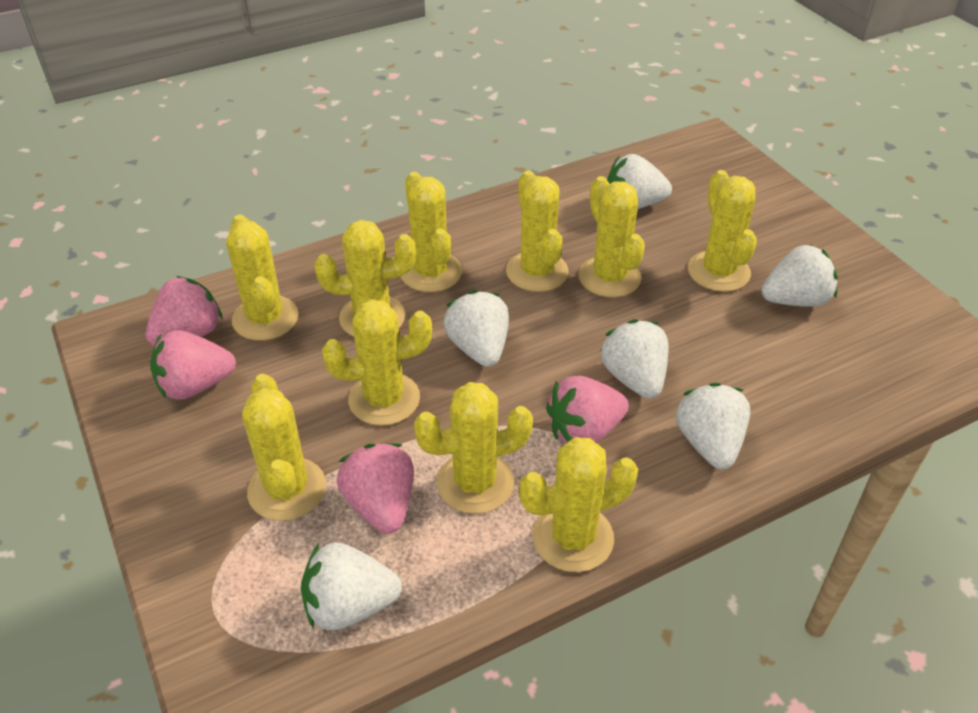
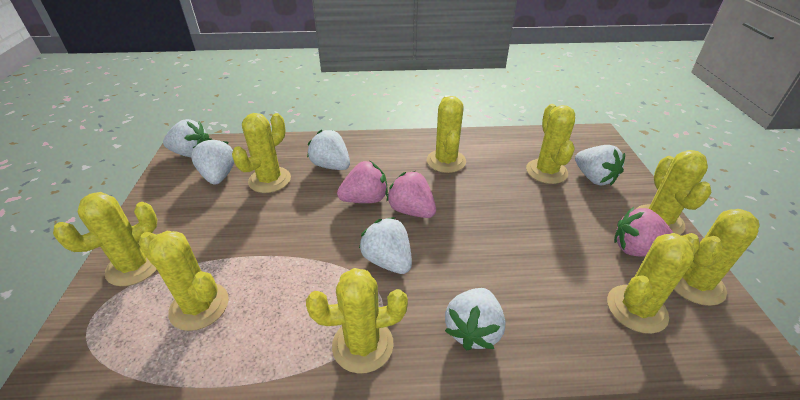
pink strawberry: [146,276,223,346] [150,330,236,400] [337,443,414,534] [546,376,629,443] = 4 -> [337,161,388,203] [386,171,436,218] [614,207,673,256] = 3
yellow cactus: [226,214,299,341] [242,374,326,521] [315,220,416,337] [322,299,432,426] [401,172,462,292] [414,382,533,514] [506,171,569,292] [519,437,638,572] [578,176,645,297] [688,170,757,292] = 10 -> [53,192,157,286] [138,231,229,331] [232,113,291,193] [306,268,408,374] [427,95,466,173] [526,104,575,184] [607,233,700,334] [636,150,712,235] [674,209,760,306] = 9

